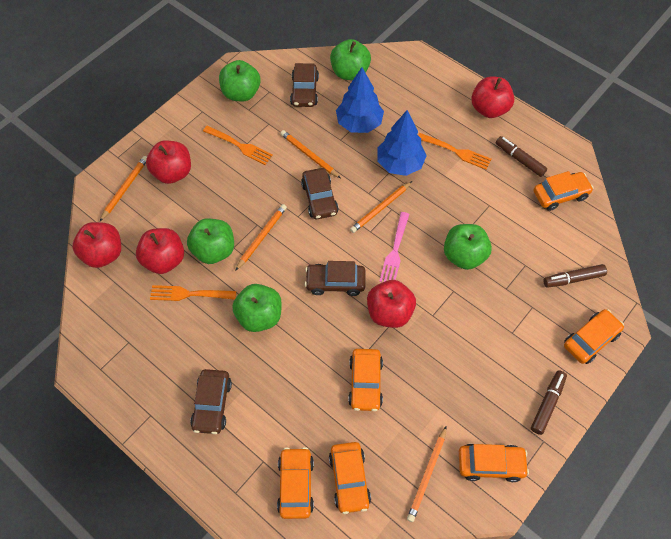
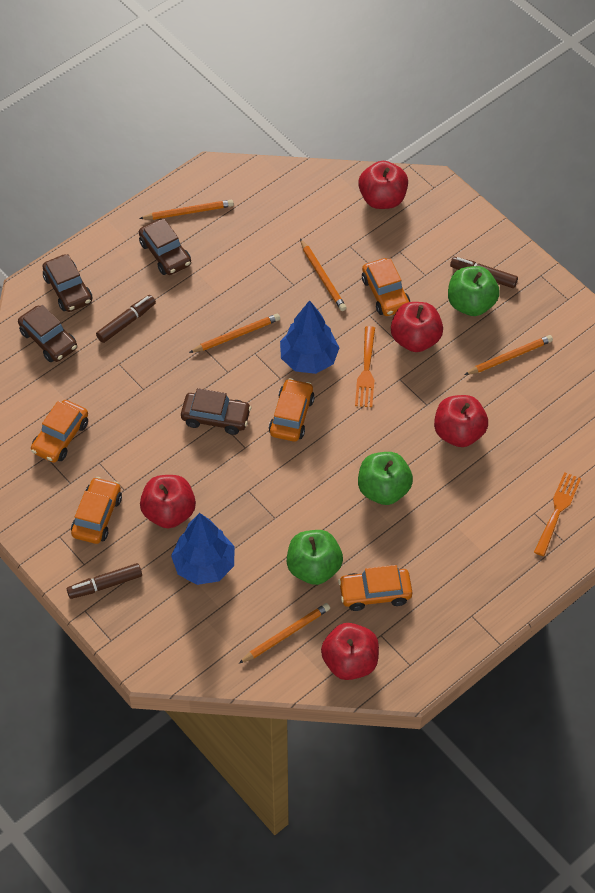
green apple: [187,219,234,264] [219,60,260,101] [232,284,282,332] [330,39,371,80] [444,224,492,270] = 5 -> [287,530,343,585] [358,452,413,505] [448,266,500,316] = 3
orange car: [277,447,314,519] [329,442,371,514] [348,349,383,411] [459,444,529,482] [533,171,594,211] [564,309,624,364] = 6 -> [31,400,88,462] [71,477,122,544] [269,378,315,442] [338,565,412,611] [362,258,410,316] = 5
orange fork: [150,285,236,301] [203,126,273,165] [418,133,491,170] = 3 -> [355,326,375,407] [534,472,581,556] = 2
pink fork: [379,212,409,282] = 1 -> none = 0

